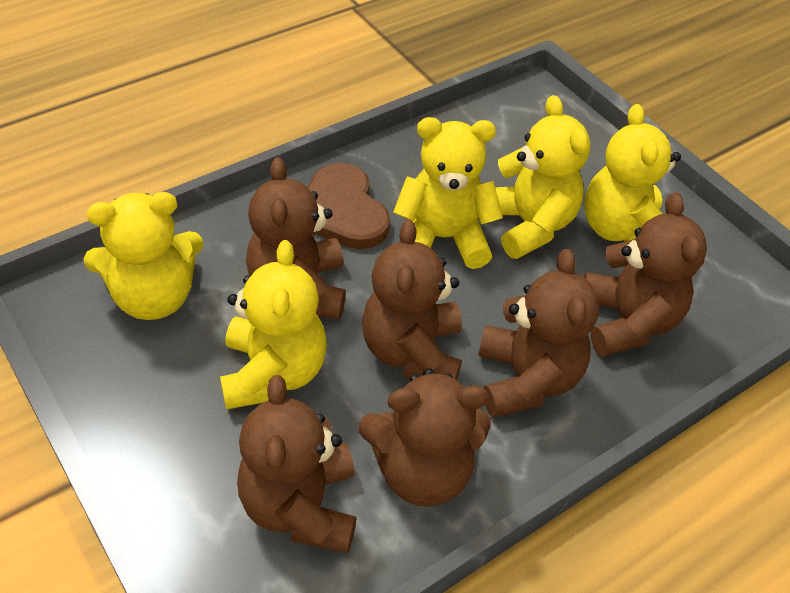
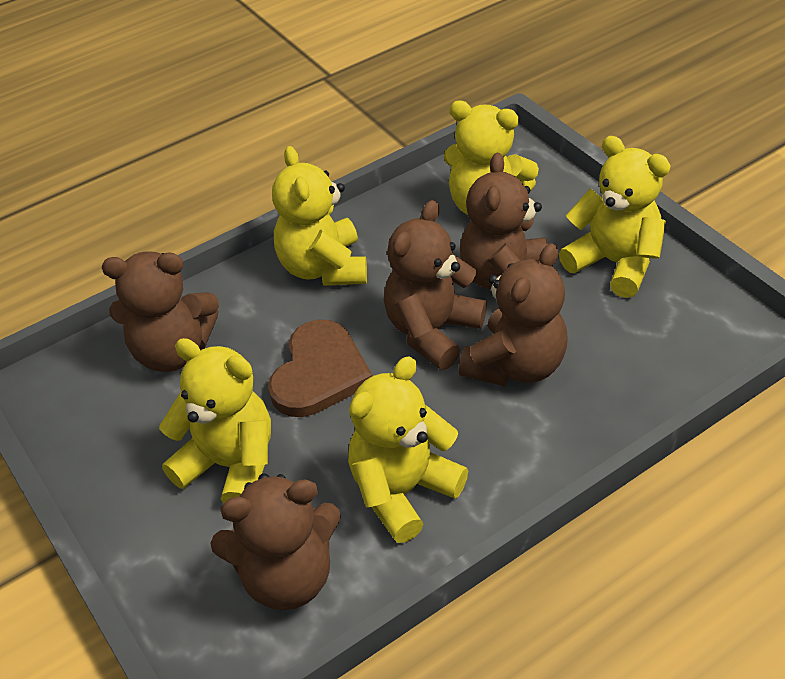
brown teddy bear: [237,375,357,553] [246,157,346,320] [359,368,490,507] [362,219,462,380] [478,249,599,418] [584,193,707,357] = 6 -> [102,251,219,372] [210,473,341,610] [384,200,487,370] [459,243,568,386] [460,153,548,289] = 5

